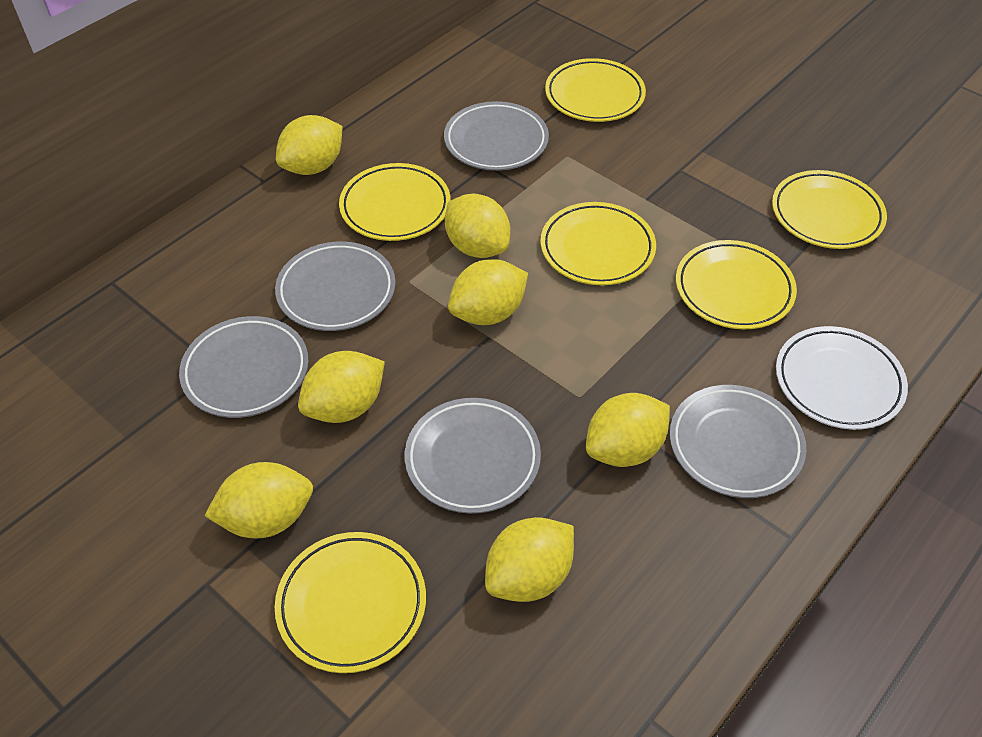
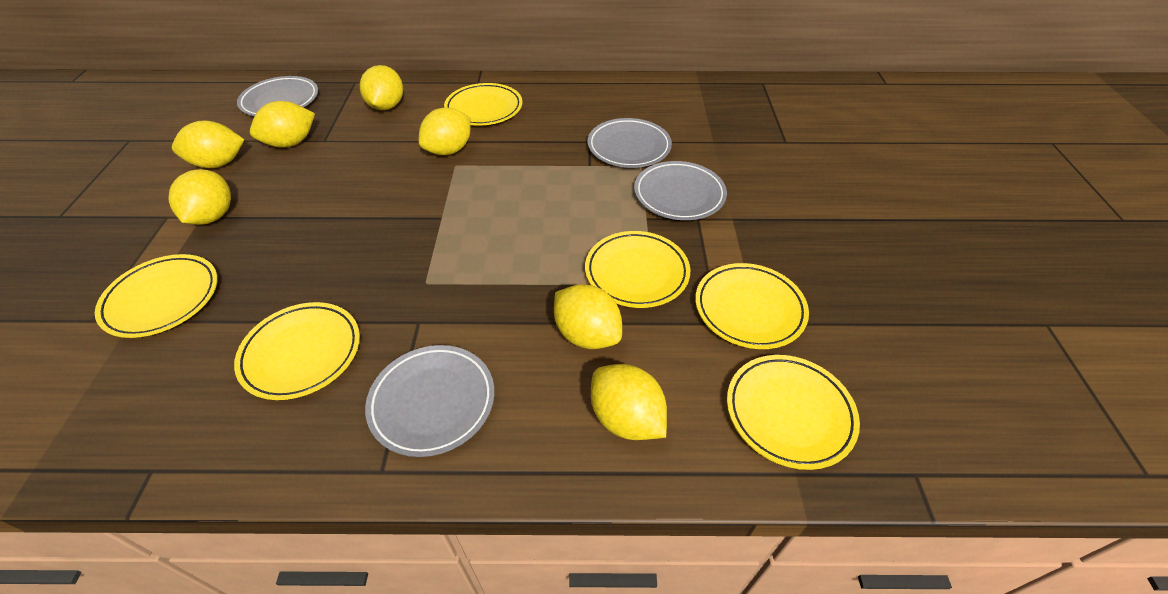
grey plate: [179,316,308,418] [275,242,395,331] [405,398,541,514] [444,101,549,171] [670,385,806,498] = 5 -> [237,76,318,116] [365,345,494,457] [588,118,672,168] [634,161,727,220] = 4
white plate: [776,326,908,430] = 1 -> none = 0

